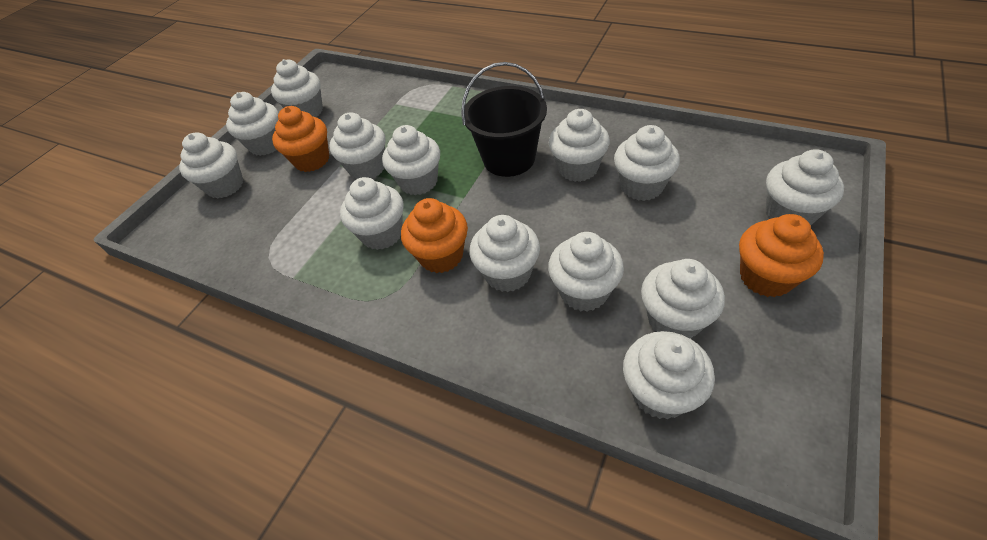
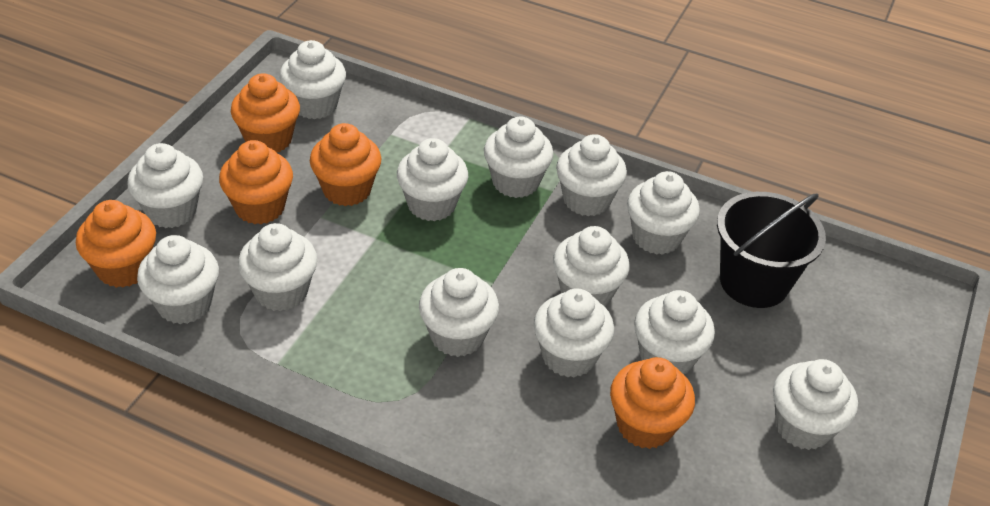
orange cupcake: [272,106,329,172] [401,198,468,273] [739,214,824,297] = 3 -> [76,200,156,288] [219,140,293,224] [231,73,300,152] [310,123,381,206] [610,357,695,449] = 5

